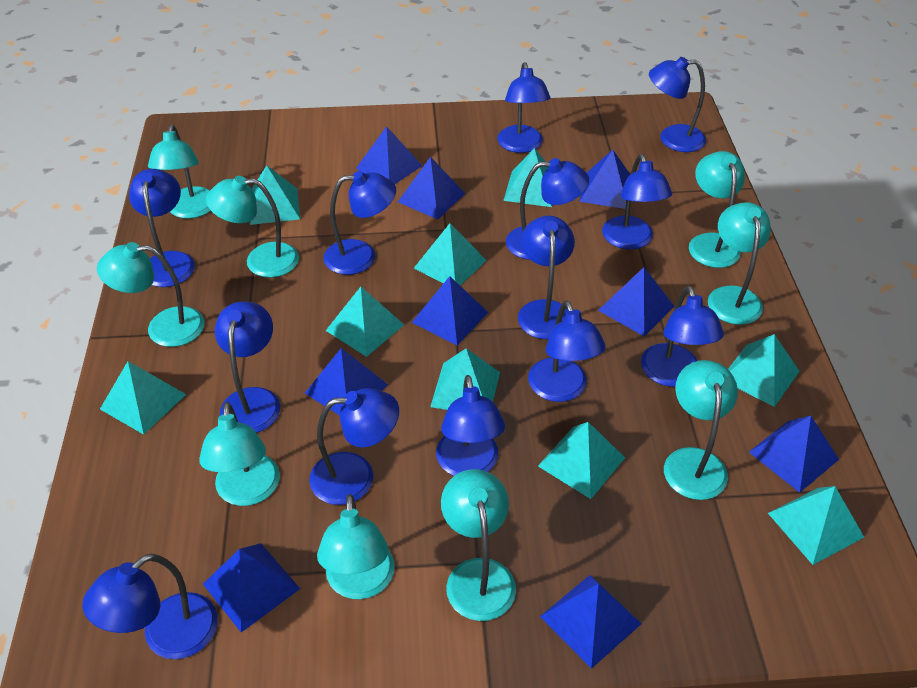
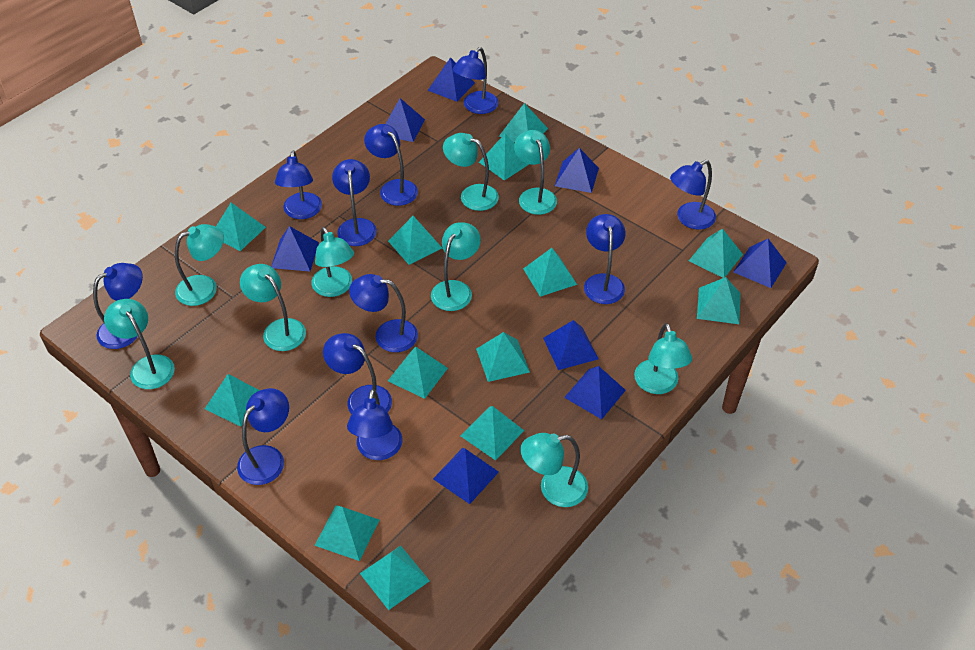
blue lamp: [82,554,218,659] [129,169,195,287] [215,301,280,433] [309,388,399,505] [323,171,396,275] [436,375,505,476] [497,62,551,153] [506,158,589,260] [518,216,575,339] [528,300,606,402] [602,154,672,249] [641,286,724,387] [649,57,706,152] = 13 -> [93,263,143,349] [237,388,289,485] [275,150,322,219] [323,333,392,414] [332,159,377,246] [347,389,402,460] [349,274,418,352] [364,124,418,206] [453,47,499,114] [584,214,626,304] [670,160,716,230] = 11
blue pyramid: [203,543,300,632] [305,348,388,416] [356,126,422,184] [398,157,465,219] [412,276,488,345] [540,575,641,669] [579,150,630,209] [598,267,674,336] [749,416,839,493] = 9 -> [271,226,319,271] [386,98,425,142] [428,57,475,102] [433,448,499,504] [543,320,599,370] [555,148,599,193] [564,366,626,419] [733,239,787,288] = 8
turquoise pyramid: [100,361,186,435] [250,165,300,225] [325,287,404,357] [414,223,487,286] [430,349,500,410] [503,148,552,207] [538,422,625,499] [728,334,799,407] [768,486,864,565] = 9 -> [205,374,260,427] [216,203,266,251] [314,505,380,561] [360,546,430,610] [388,216,442,265] [388,346,448,399] [460,406,524,461] [476,332,530,382] [479,133,529,181] [499,103,548,143] [523,248,577,297] [689,229,743,278] [697,277,741,324] = 13

